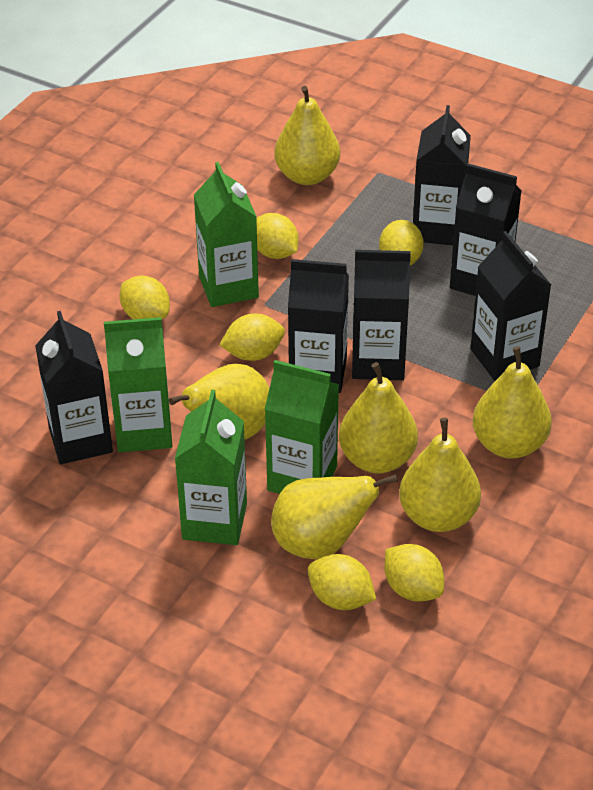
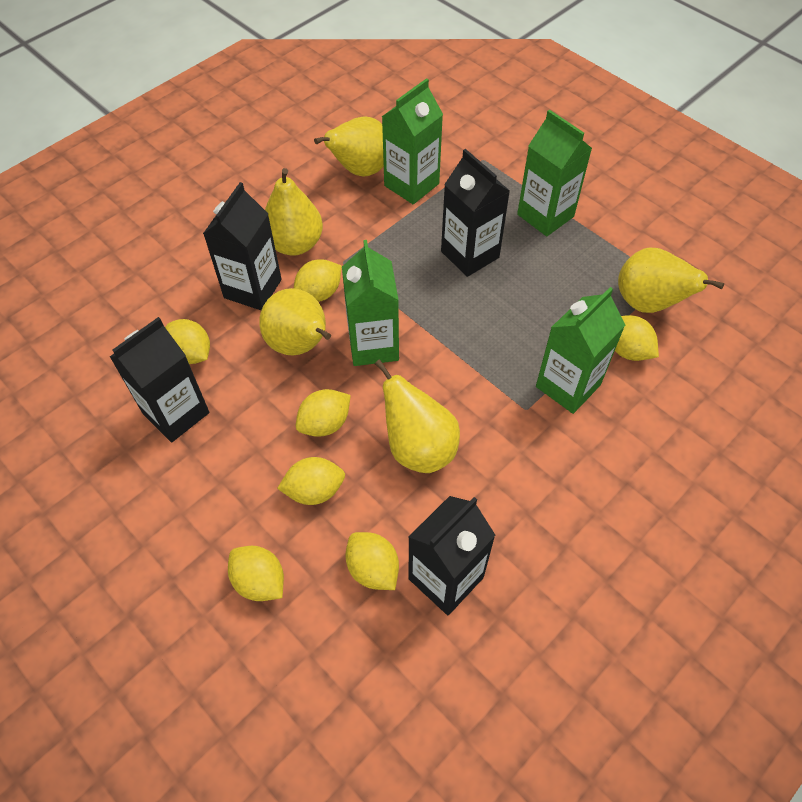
black carton: [35,311,113,464] [288,259,349,393] [352,250,411,380] [413,105,471,245] [450,164,522,296] [470,231,551,381] = 6 -> [110,317,209,442] [203,182,282,310] [408,496,496,615] [441,149,510,277] = 4
yellow lemon: [120,276,170,319] [220,314,285,361] [256,213,299,259] [308,554,376,610] [379,220,424,266] [385,544,444,601] = 6 -> [165,319,210,364] [228,546,284,601] [277,457,345,505] [294,259,342,302] [296,389,351,437] [346,532,399,590] [615,315,659,361] = 7
yellow pear: [169,364,269,440] [271,474,398,559] [274,86,340,185] [339,362,418,473] [399,418,481,532] [473,346,552,459] = 6 -> [259,288,331,356] [265,168,323,256] [314,116,384,177] [375,359,460,473] [618,248,724,313] = 5

